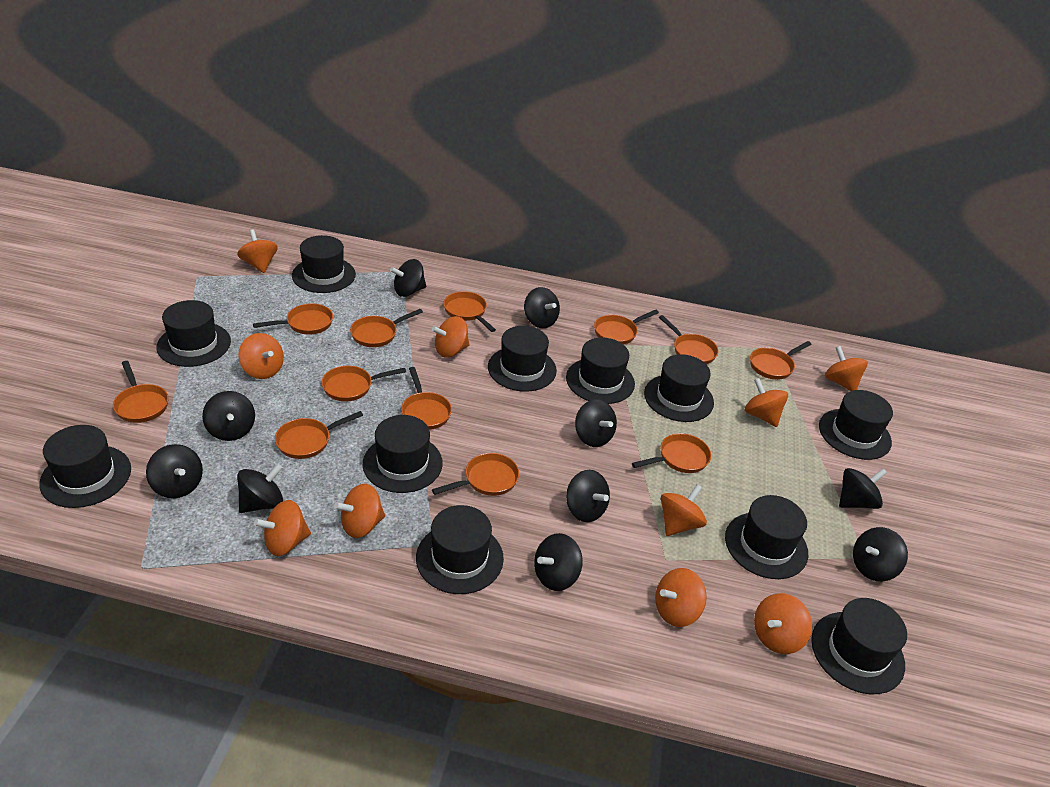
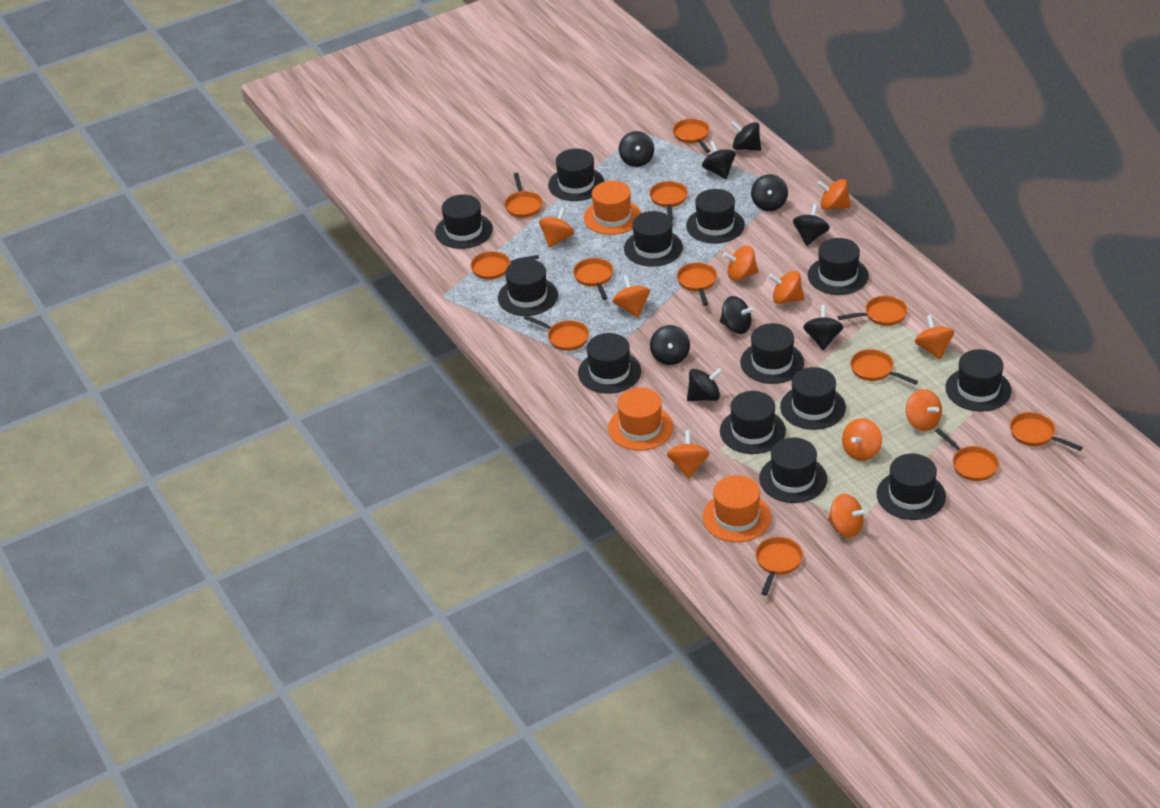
black hat: [39,425,131,508] [156,300,231,367] [292,235,356,293] [363,415,443,493] [416,505,504,594] [488,326,557,392] [566,337,635,404] [644,354,714,422] [725,495,808,579] [811,598,907,694] [819,390,893,460] = 11 -> [435,194,493,249] [498,259,558,316] [548,149,605,201] [578,333,641,394] [624,211,683,267] [686,189,745,244] [720,391,786,454] [740,323,804,384] [759,438,827,503] [780,367,846,430] [808,238,869,295] [876,453,946,520] [945,349,1011,412] = 13
black spinning top: [146,444,203,498] [202,391,255,441] [237,464,283,513] [390,259,426,297] [524,287,560,328] [534,533,583,591] [566,470,610,522] [575,399,617,447] [839,468,887,509] [853,527,908,581] = 10 -> [619,131,654,167] [650,325,690,365] [687,368,722,401] [702,141,735,179] [720,296,754,334] [731,121,761,151] [751,174,788,211] [793,204,830,246] [803,305,843,350] = 9
orange hat: none = 0 -> [584,181,641,235] [608,388,673,450] [702,475,771,542] = 3

